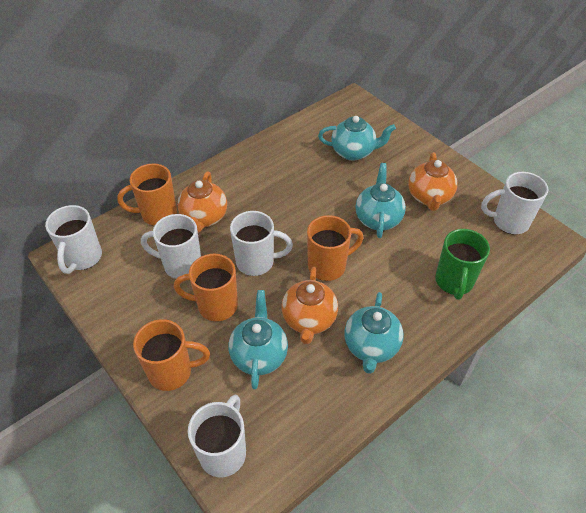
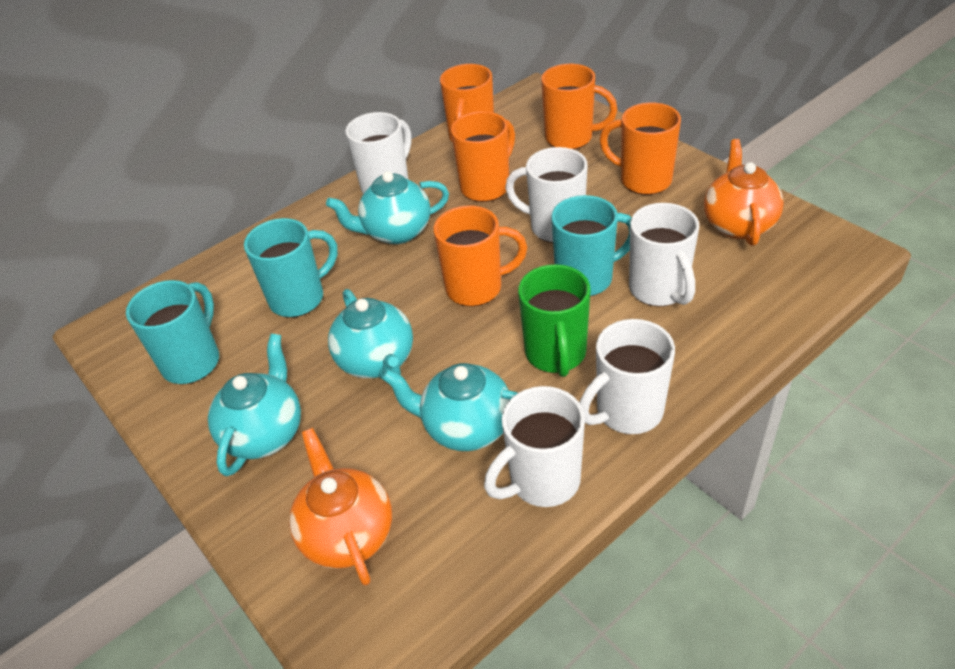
orange mug: [117,164,177,226] [133,319,210,391] [174,254,238,321] [307,215,363,281] = 4 -> [433,205,527,307] [440,64,494,143] [451,111,515,202] [541,64,617,150] [599,102,681,195] = 5
orange teapot: [177,171,227,233] [282,267,338,344] [408,152,457,211] = 3 -> [289,428,392,585] [704,139,784,246] = 2
turquoise mug: none = 0 -> [126,280,219,384] [244,218,338,318] [551,195,632,296] = 3

